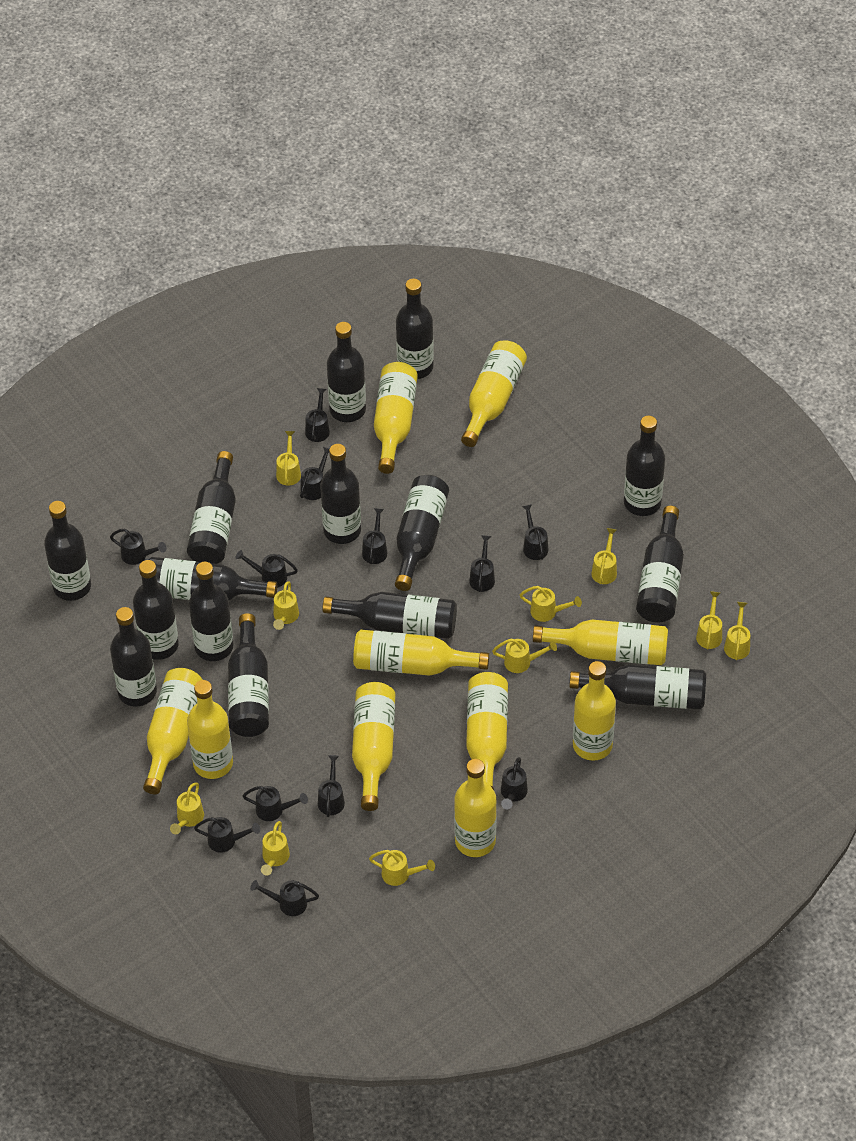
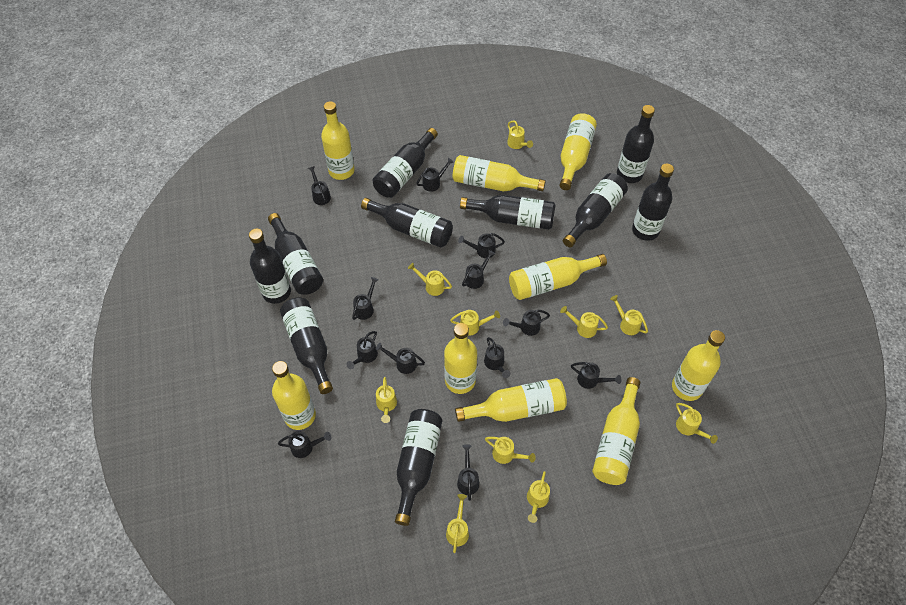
black bottle: [44,501,91,601] [110,607,157,706] [133,560,179,660] [148,557,277,601] [187,451,236,564] [189,562,234,661] [228,613,269,737] [320,444,361,544] [322,592,457,639] [327,322,366,422] [395,475,449,591] [396,279,434,379] [569,664,706,709] [624,416,665,516] [636,506,684,623] = 15 -> [249,229,291,304] [268,213,323,295] [280,297,333,394] [361,198,453,248] [373,128,438,198] [395,409,442,526] [460,195,556,230] [563,173,628,247] [617,105,655,183] [632,164,674,241] = 10
yellow bottle: [143,668,203,794] [187,680,233,779] [352,682,395,811] [353,630,489,676] [374,362,418,474] [454,759,497,857] [461,340,527,447] [466,672,508,790] [533,620,668,665] [573,661,616,761] = 10 -> [272,361,316,430] [321,101,355,180] [444,323,477,394] [453,155,546,191] [455,378,567,422] [509,254,607,300] [559,113,597,190] [592,377,640,485] [672,330,725,401] = 9

